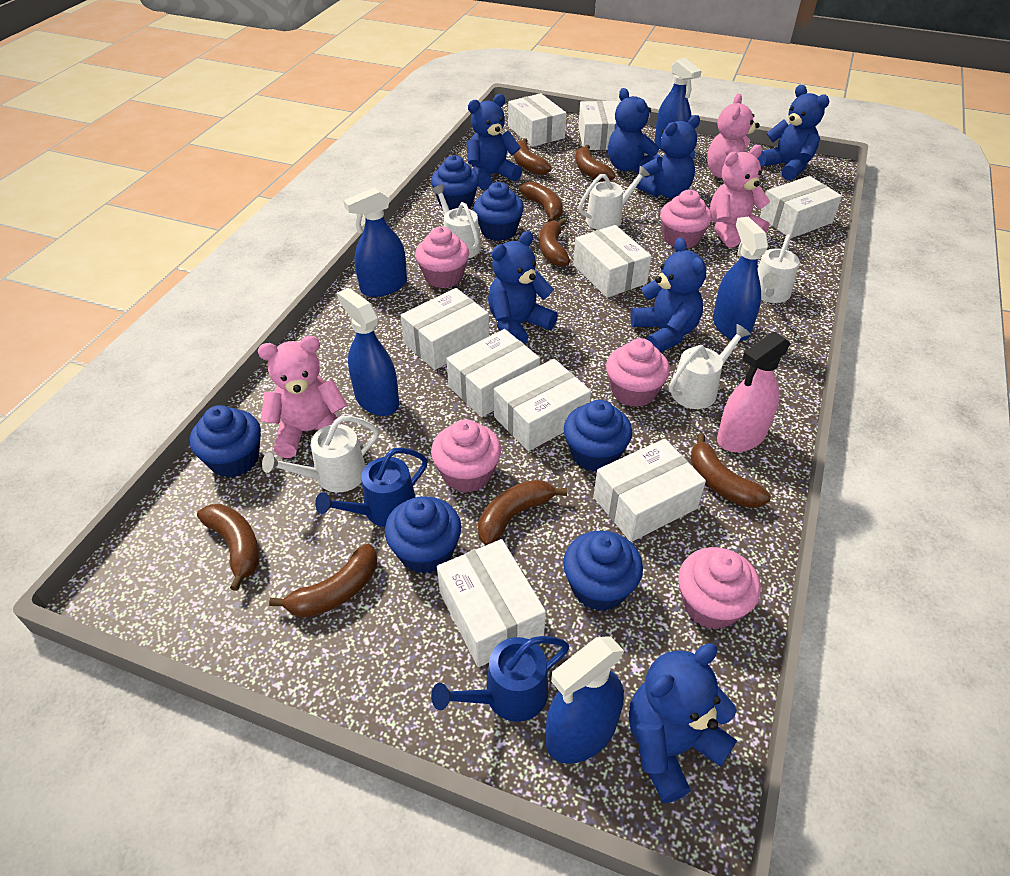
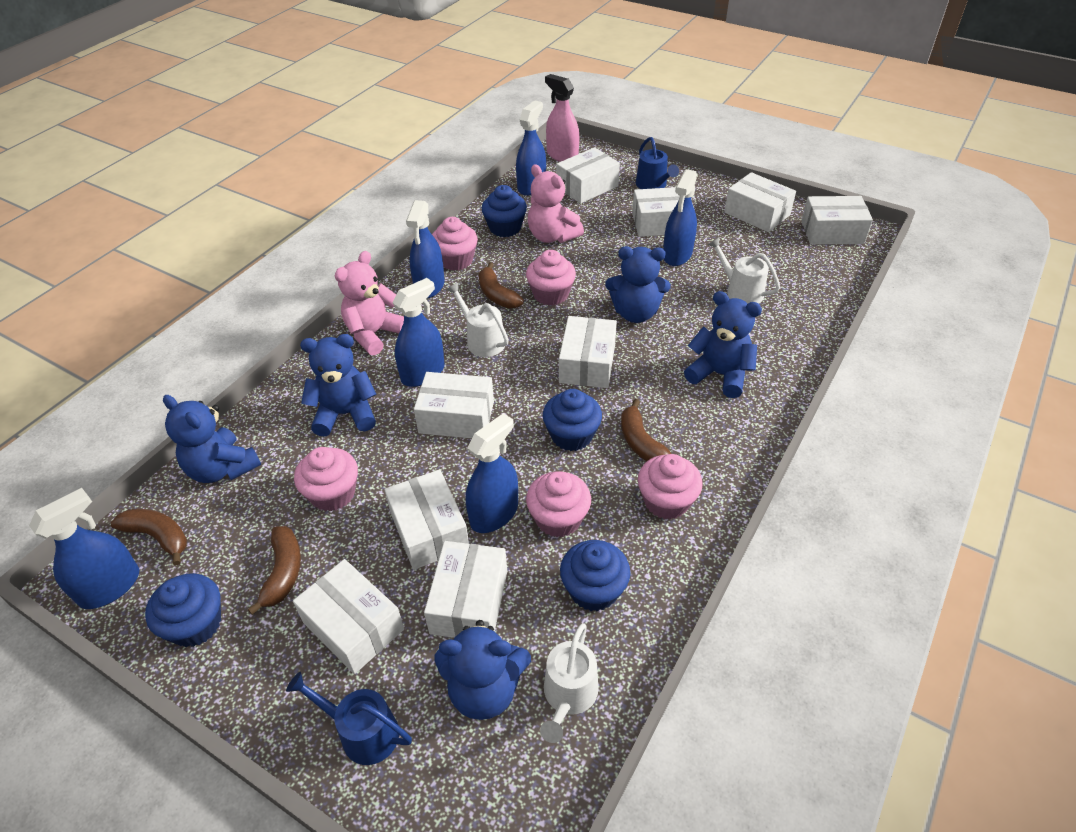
blue cupcake: [190,405,261,478] [385,496,461,574] [431,155,479,210] [474,182,524,241] [563,531,643,611] [564,400,632,472] = 6 -> [145,573,221,647] [481,185,527,237] [543,389,602,451] [560,540,631,612] = 4
blue spray bottle: [337,288,399,416] [343,187,407,297] [546,636,624,764] [655,58,702,152] [713,216,768,341] = 5 -> [29,488,139,609] [392,278,445,387] [406,200,445,298] [466,413,518,533] [516,100,546,196] [663,169,697,266] = 6
blue teddy bear: [467,94,522,190] [488,231,558,344] [608,88,660,174] [629,643,737,804] [631,237,706,352] [636,115,700,198] [757,85,829,181] = 7 -> [163,395,261,483] [300,334,376,437] [434,620,531,720] [605,246,671,323] [684,291,762,398] = 5
brown banana: [197,504,260,591] [269,544,377,618] [478,480,567,546] [513,138,552,175] [519,181,563,222] [539,218,570,266] [576,145,615,182] [691,433,771,508] = 8 -> [111,509,187,566] [248,526,301,615] [479,262,524,308] [621,399,671,461] = 4
pink teddy bear: [258,336,347,458] [707,93,760,178] [710,145,770,248] = 3 -> [335,251,404,355] [528,165,584,243] = 2
white watering can: [262,416,379,492] [431,185,481,258] [578,166,650,230] [669,324,751,409] [757,235,799,303] = 5 -> [446,283,509,357] [540,623,598,743] [708,237,780,304] = 3

